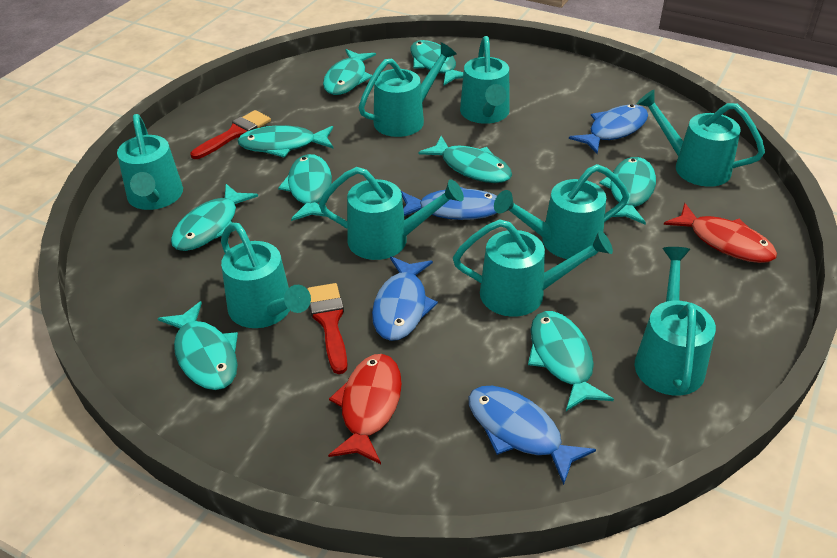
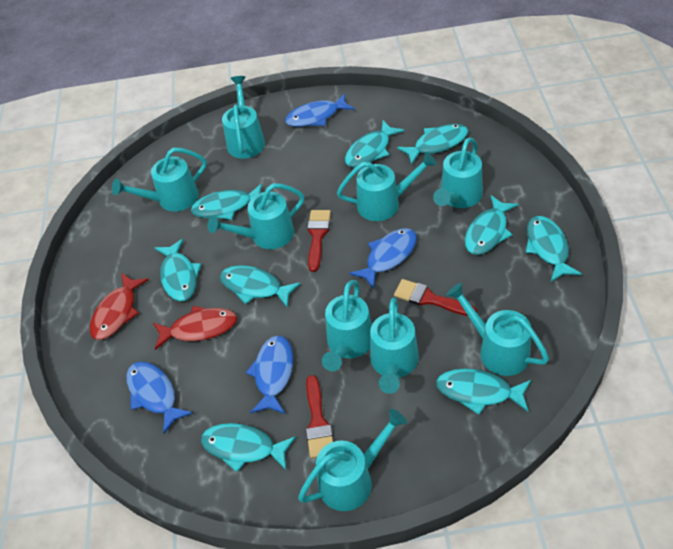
red brush: [191,110,271,159] [307,283,348,374] = 2 -> [306,375,333,458] [307,210,331,272] [394,279,477,316] = 3

